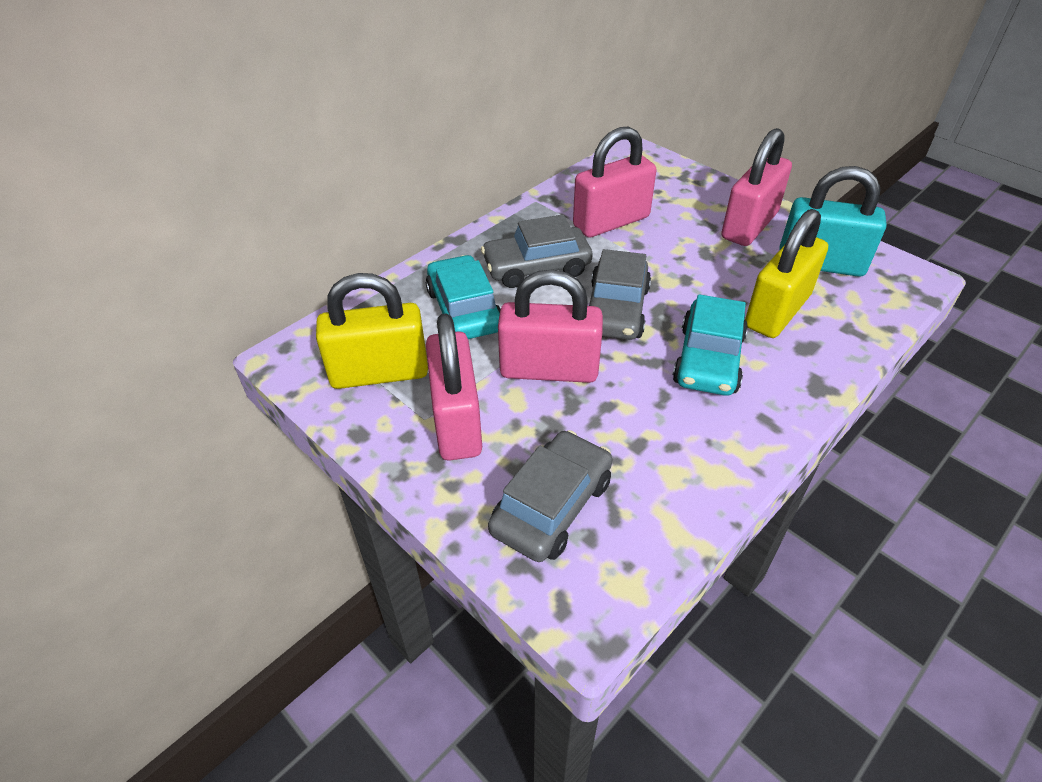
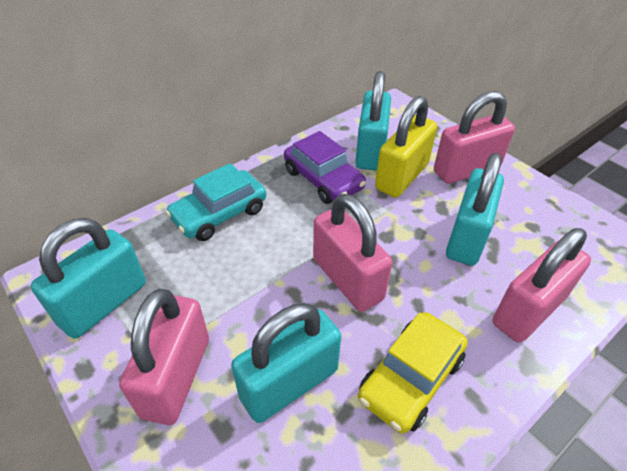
grey car: [481,214,593,288] [488,430,613,562] [589,249,651,340] = 3 -> none = 0
purple car: none = 0 -> [284,131,366,204] = 1
turquoise car: [426,255,501,339] [673,294,748,396] = 2 -> [165,163,267,241] = 1
turquoise padlock: [779,166,887,277] = 1 -> [31,218,146,339] [231,303,341,423] [355,71,391,171] [446,153,504,266] = 4
yellow car: none = 0 -> [358,312,468,434] = 1
yellow padlock: [316,273,428,389] [745,209,828,338] = 2 -> [375,96,437,198] = 1

